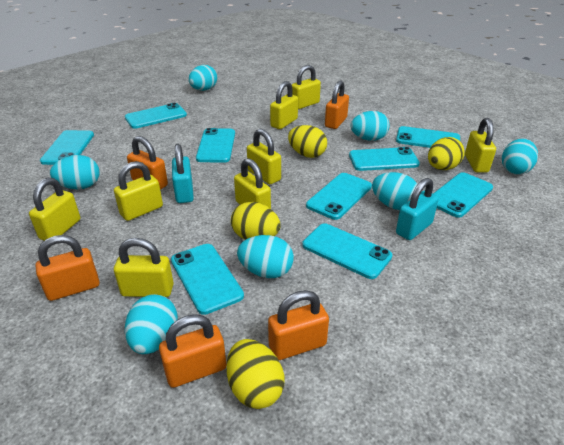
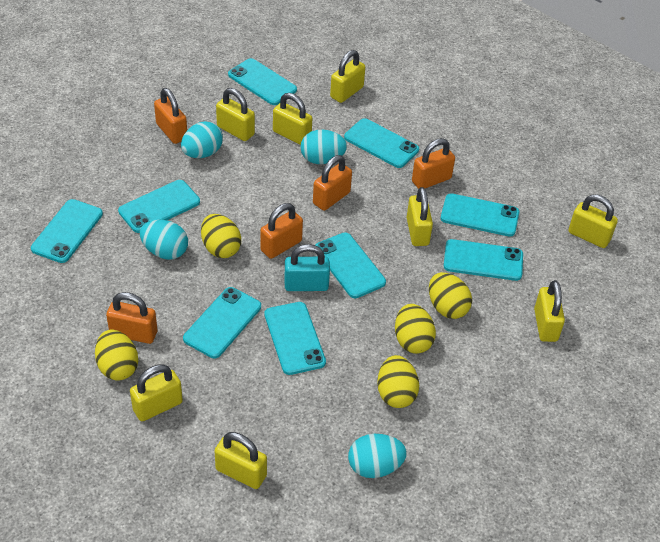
turquoise egg: [50,155,100,189] [125,294,178,354] [189,65,217,91] [237,235,294,278] [351,111,390,141] [372,172,418,210] [502,139,538,175] = 7 -> [140,220,188,260] [181,121,223,158] [301,130,347,164] [348,434,407,478] = 4
turquoise padlock: [172,144,194,203] [396,178,439,240] = 2 -> [284,244,330,291] = 1
yellow egg: [227,339,285,409] [231,202,281,240] [288,125,327,158] [428,137,465,170] = 4 -> [95,329,138,381] [201,214,241,258] [377,355,419,408] [395,304,436,354] [429,272,472,319] = 5

